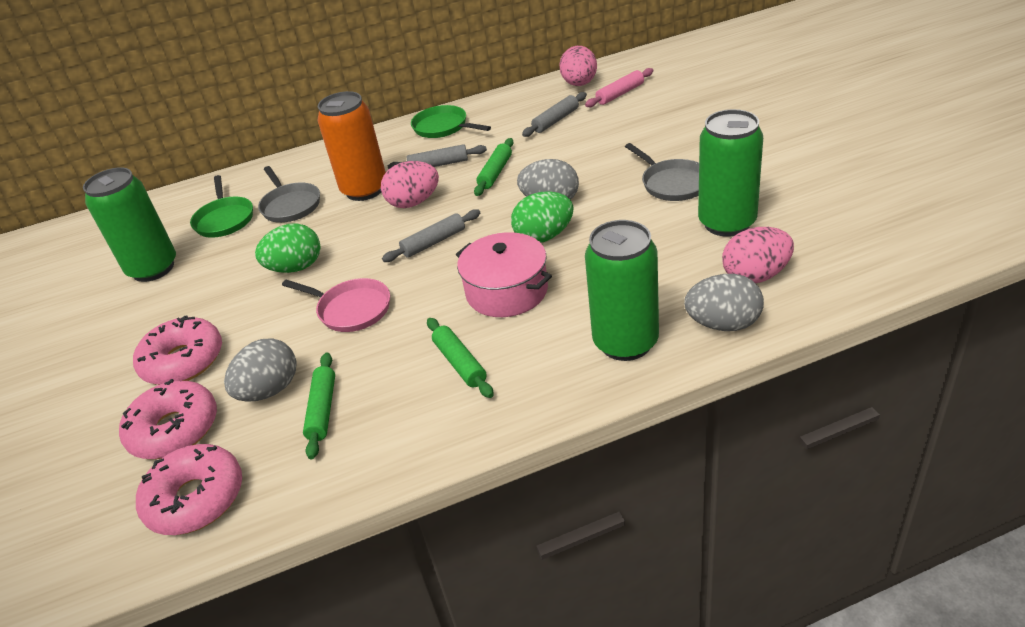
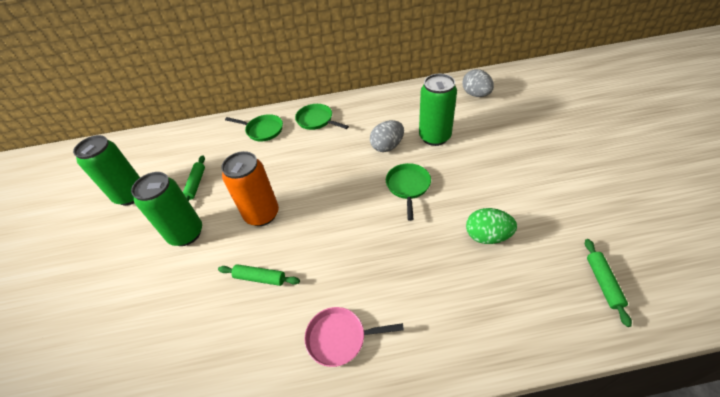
green egg: [255,224,321,273] [511,191,573,243] = 2 -> [466,208,517,244] = 1
green pan: [190,175,253,238] [411,105,491,138] = 2 -> [225,114,283,142] [295,104,349,130] [386,163,431,221] = 3
grey egg: [224,338,297,402] [517,159,579,200] [684,274,764,331] = 3 -> [370,120,404,152] [462,69,494,97] = 2
grey pan: [258,166,320,223] [625,143,699,201] = 2 -> none = 0
grey rolling pin: [382,209,480,262] [388,144,487,170] [522,92,587,137] = 3 -> none = 0
pink donut: [119,379,217,459] [133,315,222,385] [136,444,242,535] = 3 -> none = 0
pink egg: [381,161,439,208] [559,46,597,86] [722,227,794,283] = 3 -> none = 0
pink pot: [456,232,552,317] = 1 -> none = 0
pink rolling pin: [585,68,653,107] = 1 -> none = 0

